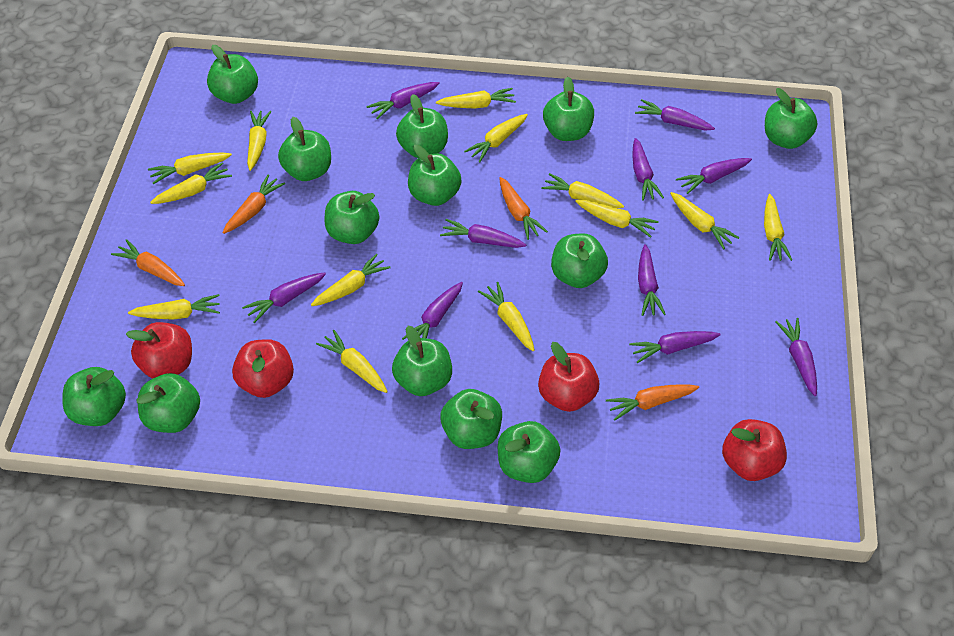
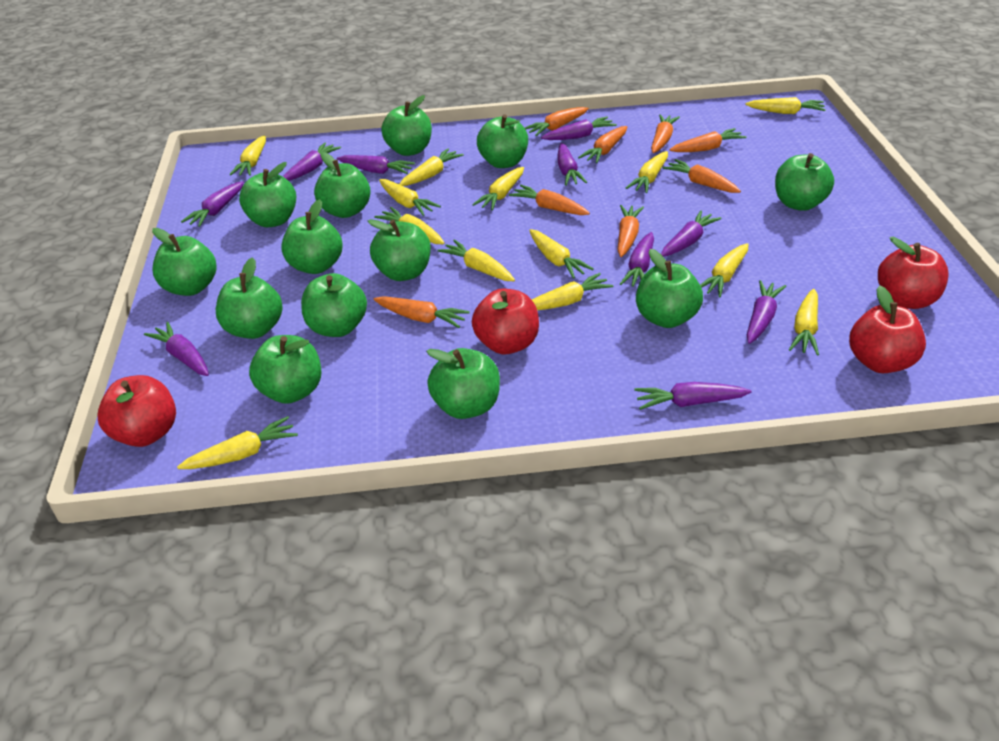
orange carrot: [111,239,185,286] [223,175,285,234] [499,177,548,240] [606,384,699,420] = 4 -> [374,296,470,328] [509,185,590,215] [525,107,589,136] [578,126,627,163] [618,205,644,257] [651,114,680,153] [663,159,741,193] [670,128,747,152] = 8

